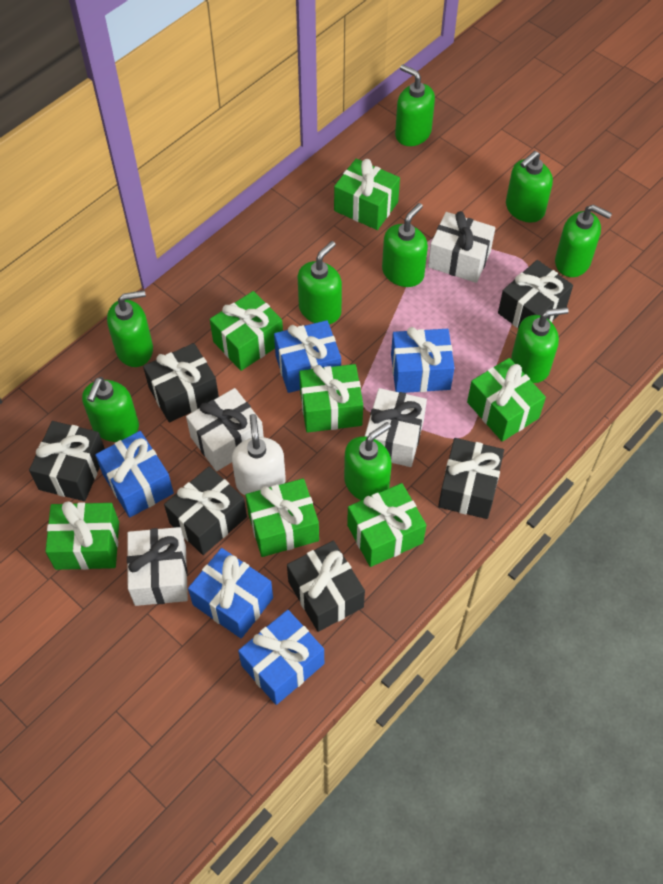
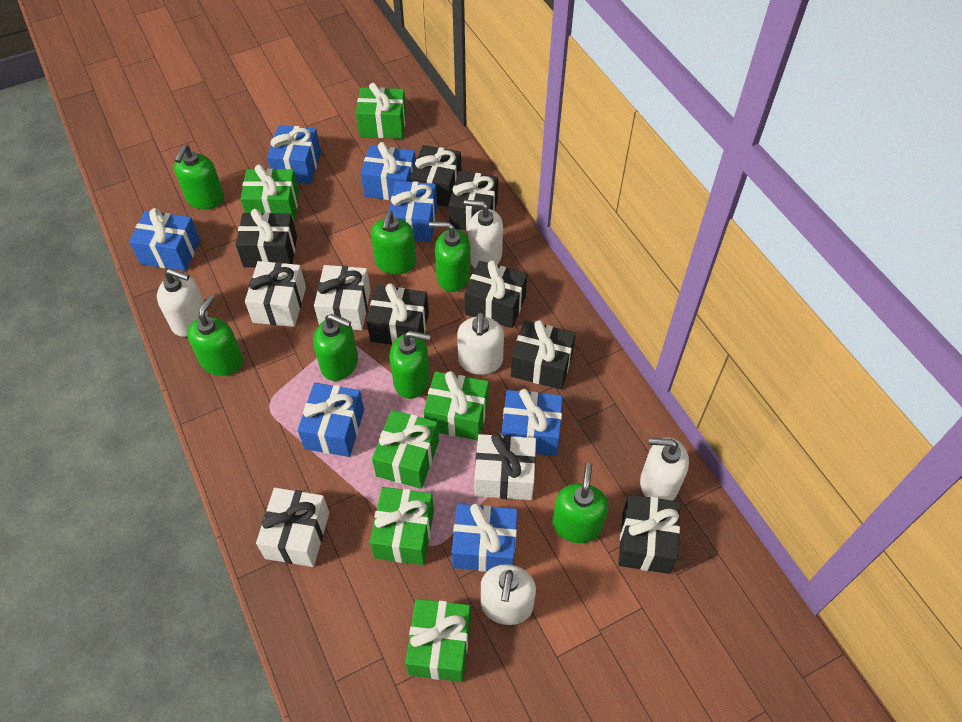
black gift: [29,421,105,501] [143,343,219,422] [164,466,247,555] [287,540,365,632] [438,438,504,519] [498,260,573,328] = 6 -> [236,209,297,268] [366,283,429,345] [410,145,461,207] [448,171,498,231] [464,260,527,328] [511,320,576,390] [618,494,680,574] = 7
blue gift: [95,431,174,518] [188,548,273,639] [238,610,324,705] [274,320,341,393] [391,327,455,393] = 5 -> [129,208,200,271] [267,125,321,184] [298,383,364,457] [361,142,416,200] [389,181,437,242] [451,504,518,572] [502,389,563,456] = 7
green gift: [45,502,119,570] [210,291,283,371] [246,478,319,557] [299,364,363,433] [334,159,400,230] [347,483,426,567] [467,358,546,441] = 7 -> [241,164,299,222] [356,83,406,139] [370,487,434,565] [372,410,439,489] [405,599,471,682] [424,371,489,440] = 6
green soap dispenser: [82,377,139,442] [107,290,153,367] [298,241,342,324] [344,422,392,500] [382,203,428,287] [395,64,435,146] [506,151,553,223] [511,307,569,383] [555,205,612,277] = 9 -> [174,145,224,209] [187,295,243,376] [313,314,358,381] [371,211,416,275] [389,331,431,399] [429,222,471,292] [552,462,608,543] = 7
white soap dispenser: [232,414,286,496] = 1 -> [157,268,208,337] [457,312,504,375] [464,200,503,268] [481,564,536,625] [640,438,689,501] = 5

